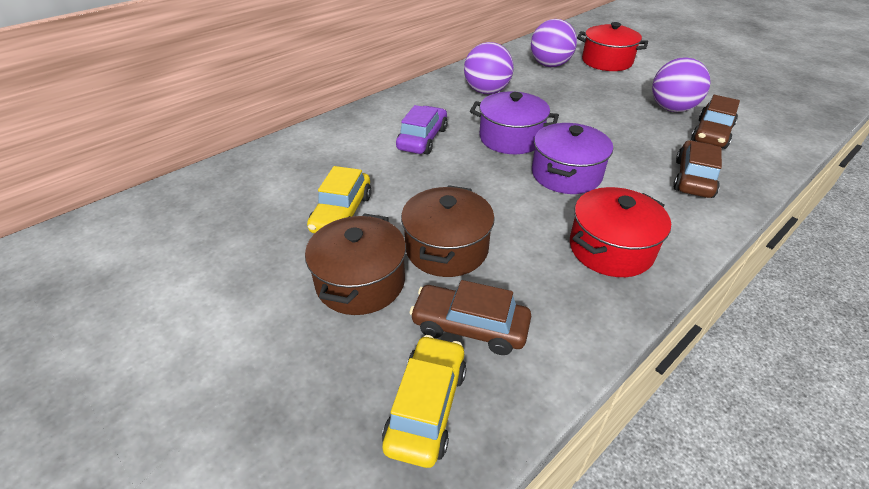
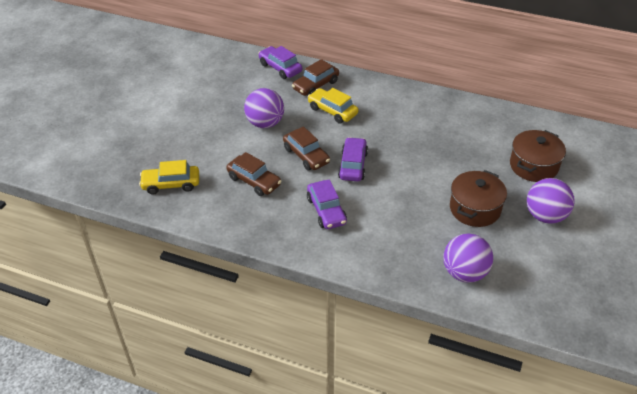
purple car: [396,105,448,155] = 1 -> [258,46,302,79] [307,179,347,229] [338,137,368,181] = 3
purple pot: [470,91,559,154] [532,123,613,194] = 2 -> none = 0
red pot: [570,187,671,277] [577,22,648,71] = 2 -> none = 0

